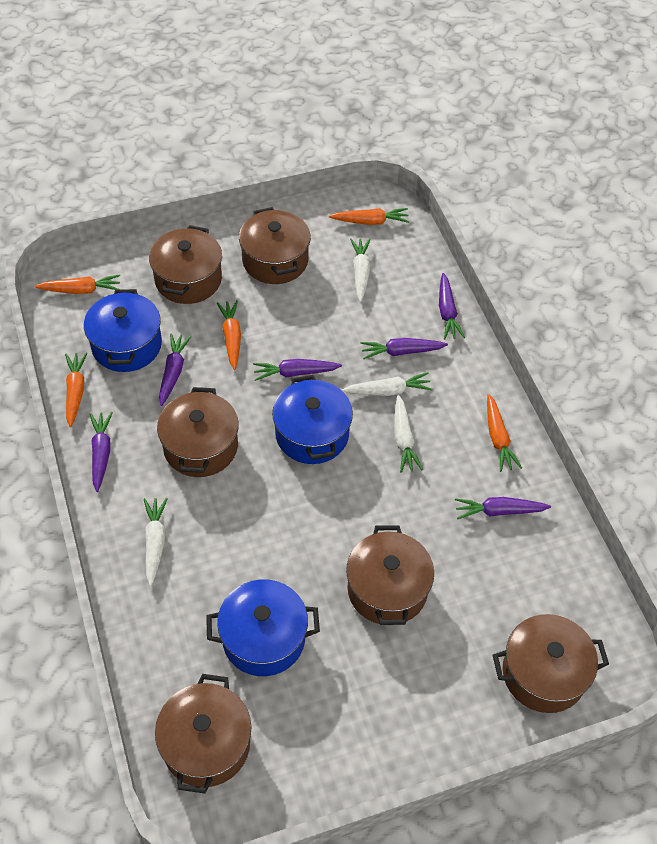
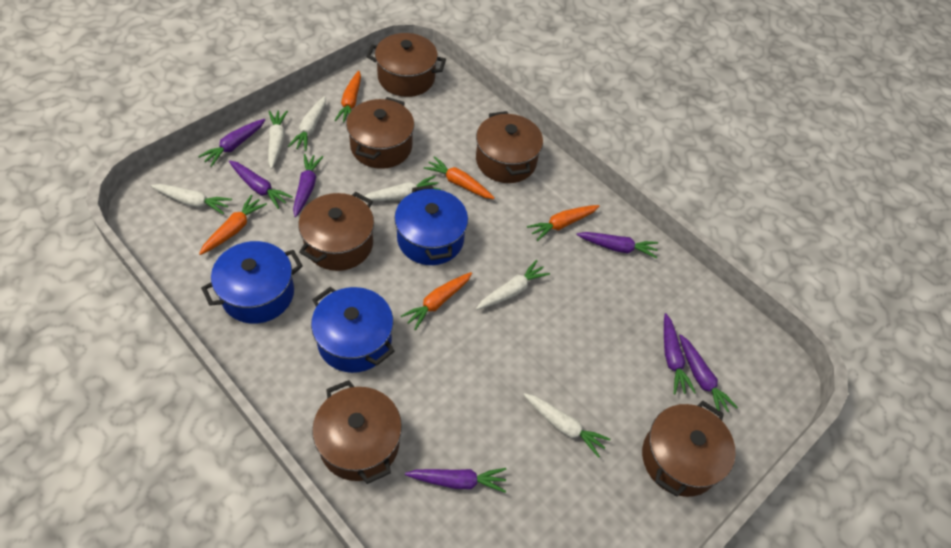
purple carrot: [90,412,113,492] [159,333,192,406] [253,359,342,381] [360,338,448,359] [439,273,465,339] [455,497,551,519] = 6 -> [198,119,266,167] [229,161,293,209] [293,154,323,217] [405,468,506,493] [577,232,658,259] [664,313,696,394] [679,334,738,412] = 7
white carrot: [144,498,168,586] [342,372,432,396] [350,239,371,302] [394,395,423,473] = 4 -> [151,184,232,215] [268,110,288,169] [288,96,326,151] [361,176,441,201] [476,260,550,310] [523,393,611,458] = 6

